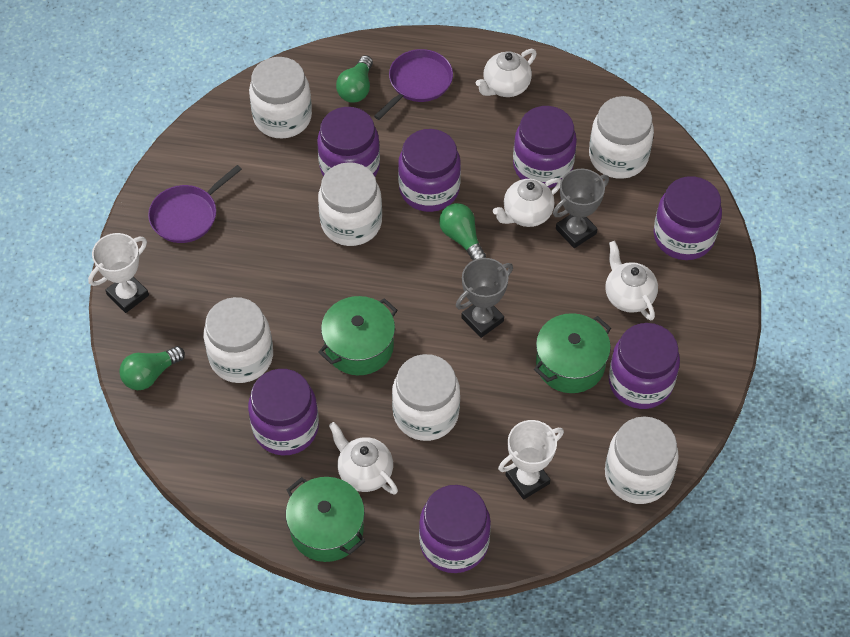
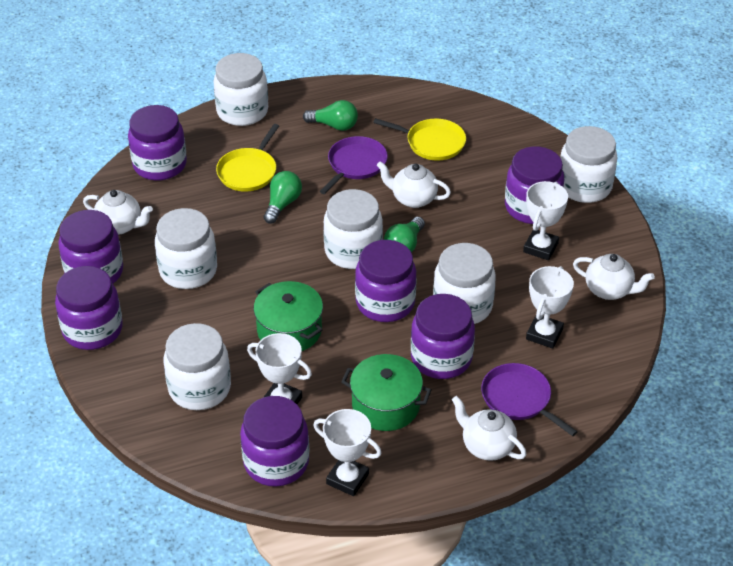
green pot: [286,477,365,562] [319,296,398,375] [534,313,611,393] = 3 -> [253,281,323,351] [341,354,431,431] = 2
grey trophy: [456,258,513,338] [553,169,609,248] = 2 -> none = 0
white trophy: [88,233,149,313] [498,420,564,499] = 2 -> [247,333,312,404] [313,409,382,496] [523,181,568,260] [526,266,574,349] = 4
yellow pan: none = 0 -> [216,124,279,192] [373,118,466,161] = 2

